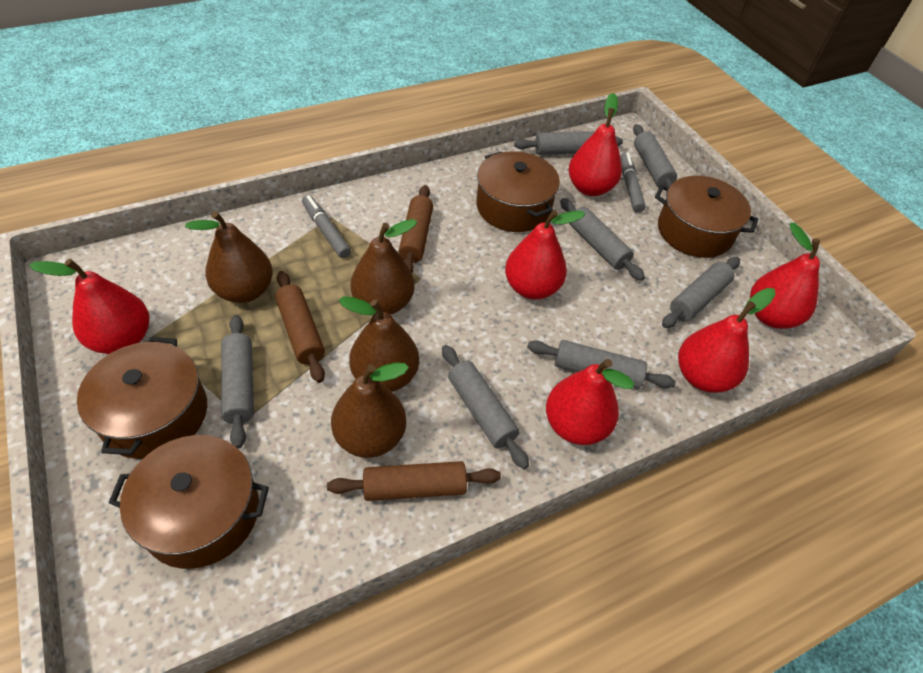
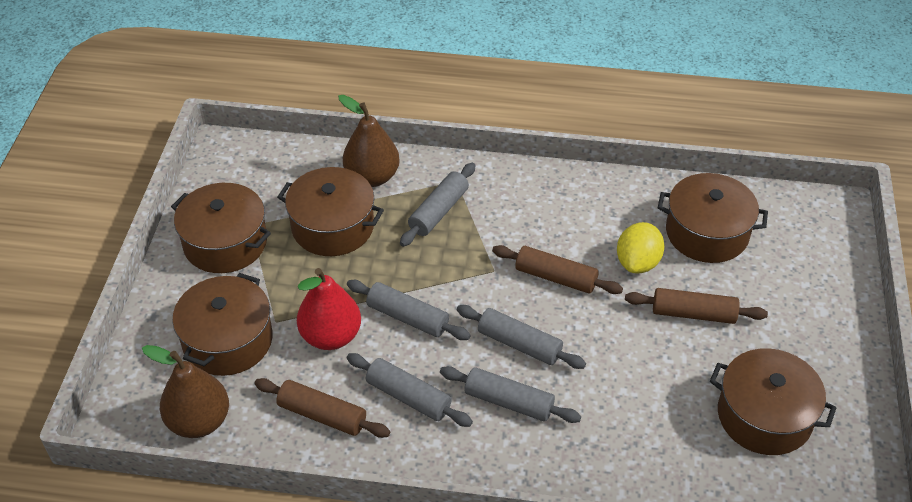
brown pear: [185,211,273,303] [331,363,409,458] [339,297,419,392] [351,219,417,315] = 4 -> [142,345,229,438] [338,95,400,187] = 2
brown pot: [77,337,207,459] [109,435,269,569] [476,151,560,232] [655,176,758,258] = 4 -> [171,183,271,273] [172,273,273,376] [277,167,384,256] [658,173,768,263] [710,348,836,455] = 5
grey marker: [302,195,351,258] [620,152,646,213] = 2 -> none = 0
grey rolling pin: [221,315,254,449] [442,345,529,469] [514,131,623,155] [527,340,676,389] [560,198,645,281] [633,124,677,188] [662,257,740,328] = 7 -> [347,280,471,340] [347,353,473,427] [400,163,476,247] [440,366,581,423] [457,305,586,369] = 5
red pear: [29,259,149,354] [505,210,585,300] [546,359,634,445] [568,93,622,196] [678,288,776,393] [750,223,820,329] = 6 -> [297,268,361,350] = 1
yellow lemon: none = 0 -> [617,222,664,273] = 1

